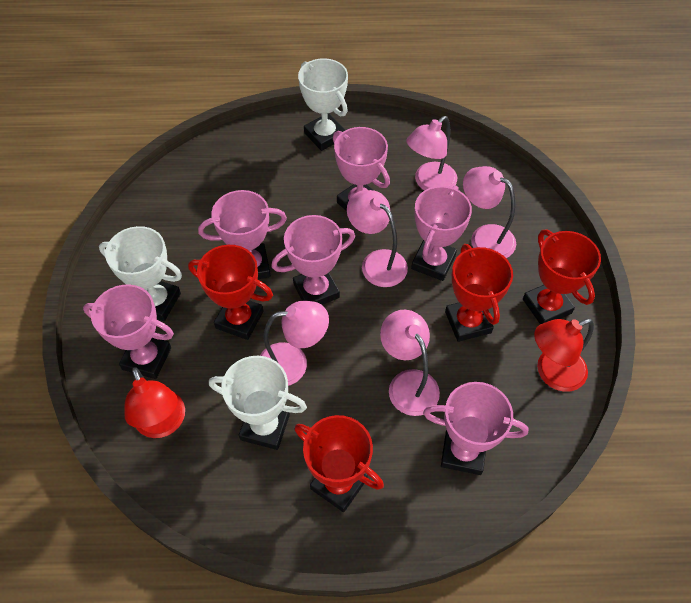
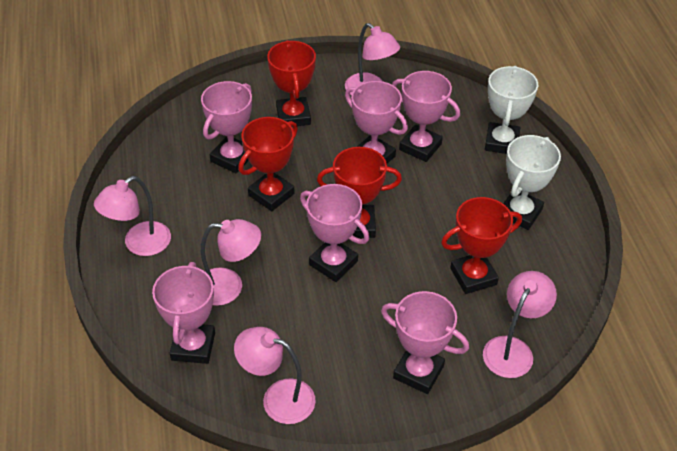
red lamp: [124,367,185,438] [534,319,594,392] = 2 -> none = 0
white trophy: [99,226,182,321] [209,356,307,450] [298,58,348,151] = 3 -> [485,66,538,154] [503,135,561,230] = 2

